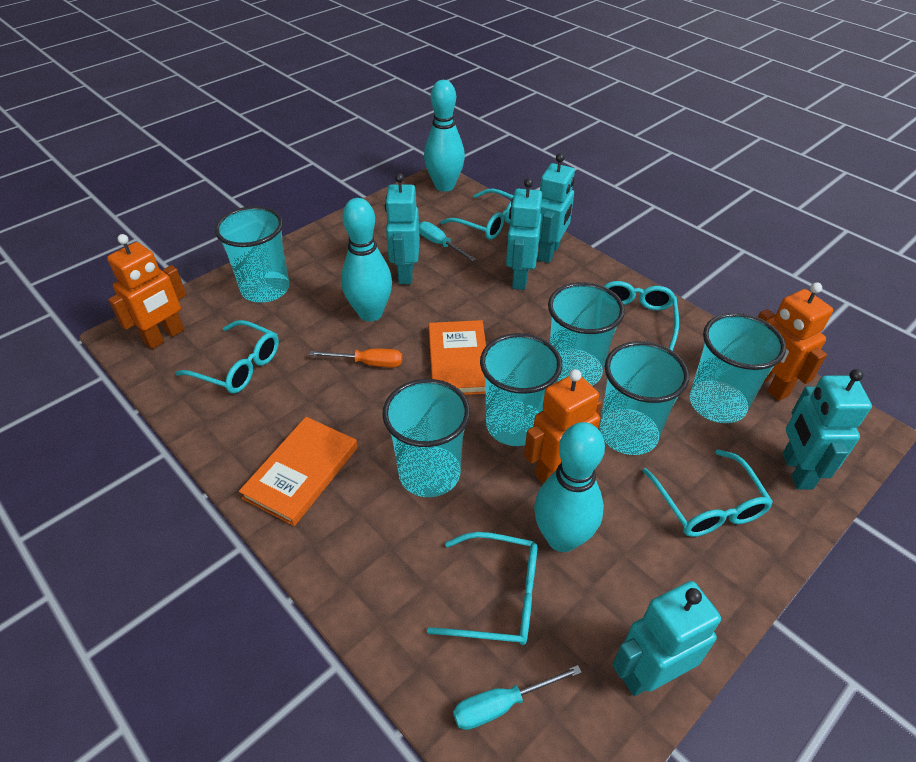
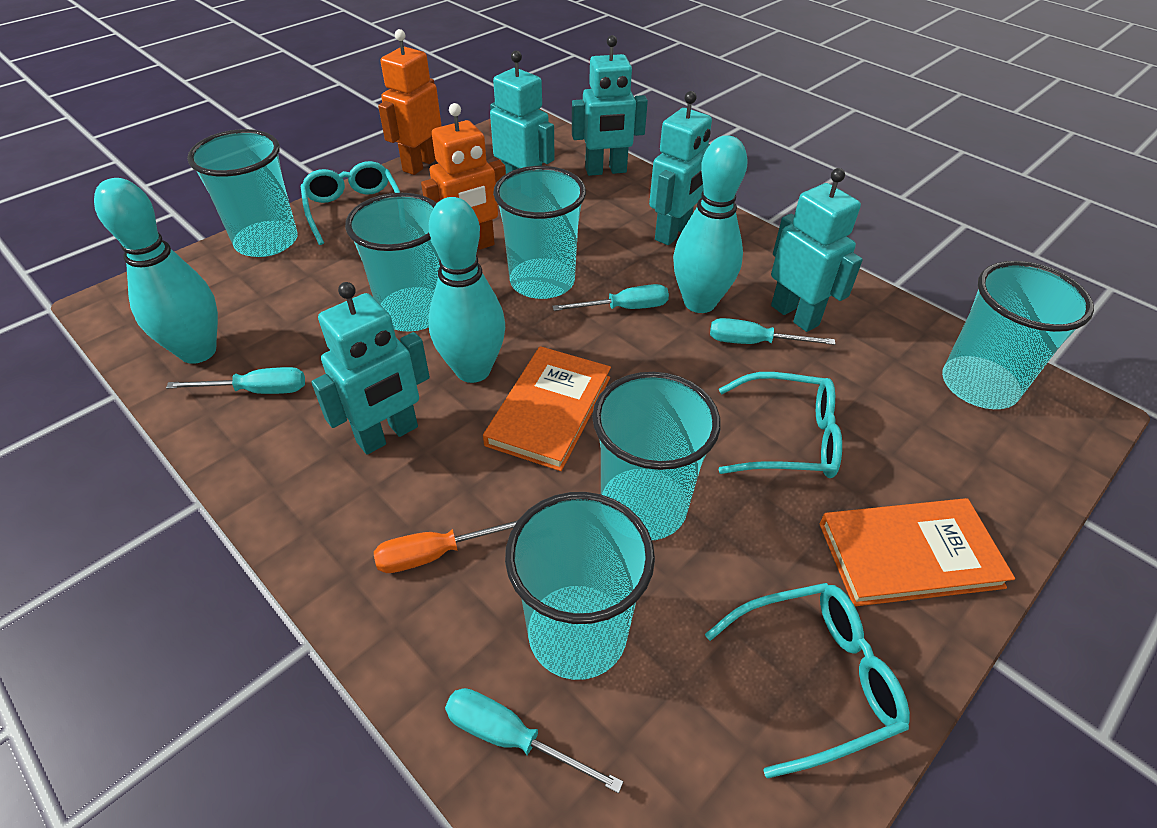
orange robot: [107,234,186,349] [524,369,601,484] [758,282,833,401] = 3 -> [378,29,442,175] [421,103,506,249] = 2
turquoise glasses: [175,320,279,393] [427,532,537,645] [440,189,513,240] [604,281,679,351] [642,449,773,537] = 5 -> [301,161,401,245] [705,583,910,779] [719,372,842,478] = 3
turquoise screwdriver: [419,221,476,261] [453,665,582,730] = 2 -> [166,367,305,394] [445,688,623,793] [552,284,669,311] [710,318,835,345] = 4

